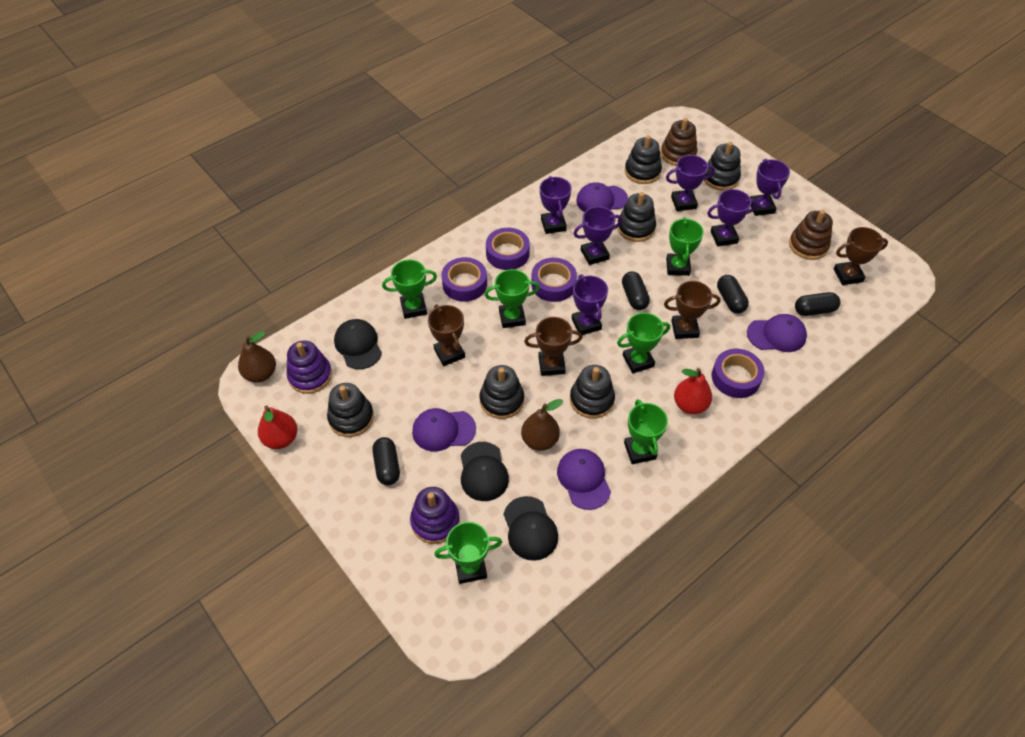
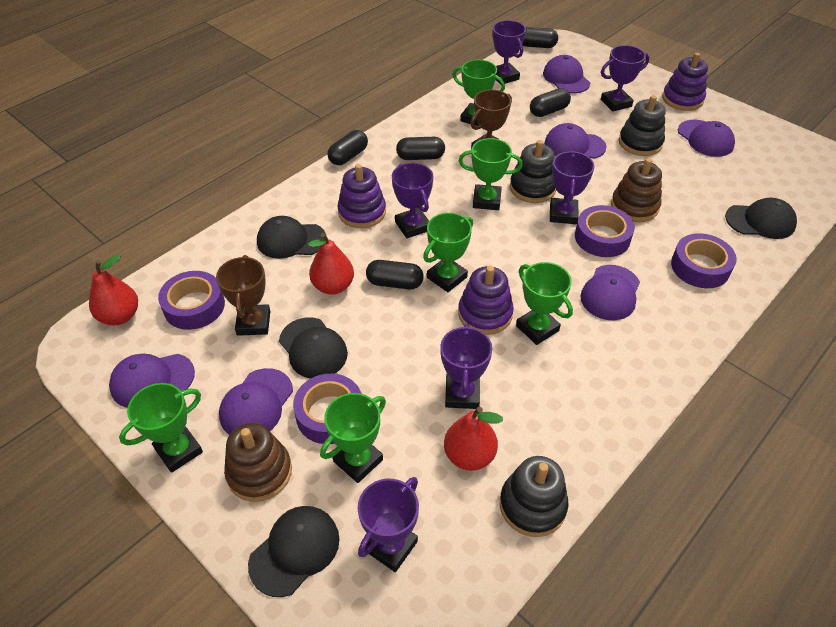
black cap: [334,319,382,369] [461,442,509,501] [503,496,558,561] = 3 -> [248,506,340,597] [257,216,326,259] [279,317,348,379] [725,198,797,239] = 4
black capsule: [372,437,400,485] [622,271,650,310] [717,275,749,313] [795,292,840,316] = 4 -> [328,130,368,165] [366,260,424,289] [396,137,445,160] [522,27,558,48] [530,88,571,117] = 5
black stacking toy: [327,383,374,437] [480,365,524,419] [570,365,615,419] [617,192,656,242] [625,135,662,184] [704,142,741,191] = 6 -> [500,456,569,537] [510,140,556,203] [619,95,666,156] = 3
brown pear: [238,331,276,383] [521,399,563,451] = 2 -> none = 0
brown trophy: [428,304,465,366] [524,317,582,376] [664,281,720,339] [834,227,888,285] = 4 -> [216,255,270,336] [470,90,512,150] = 2
purple cap: [412,408,476,452] [557,449,611,510] [576,182,628,212] [747,314,807,352] = 4 -> [109,354,195,408] [219,368,293,435] [543,55,590,93] [544,123,607,158] [580,265,640,320] [678,120,735,157] = 6
purple stacking toy: [286,341,332,394] [410,487,460,544] = 2 -> [338,164,386,228] [458,266,514,335] [662,53,708,111] = 3
red pear: [258,406,297,449] [674,368,712,414] = 2 -> [89,255,138,325] [308,233,354,295] [444,407,503,471] = 3

